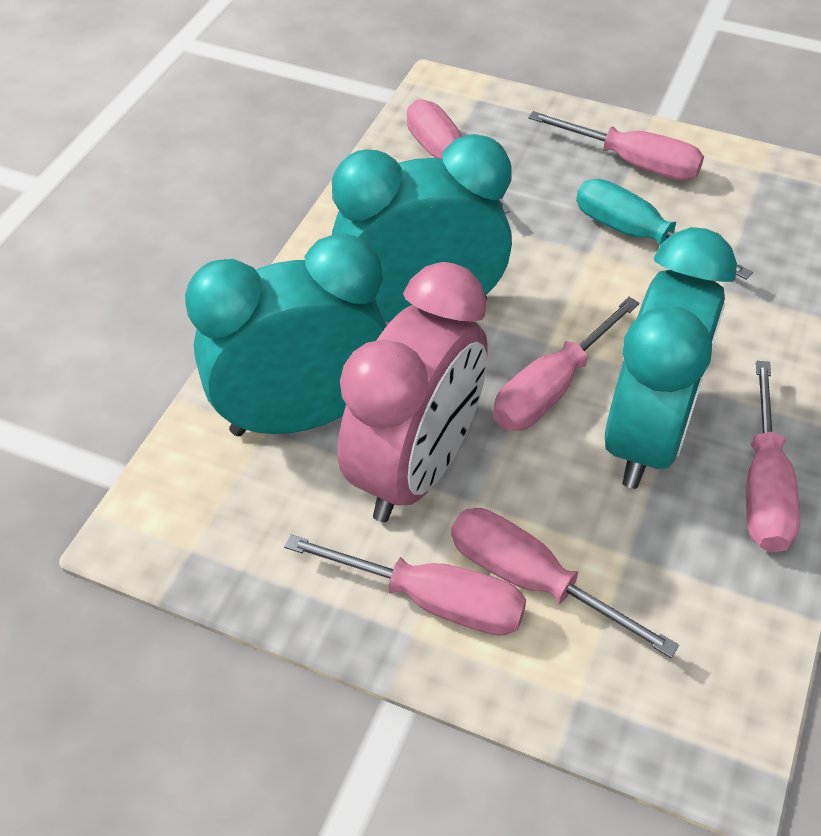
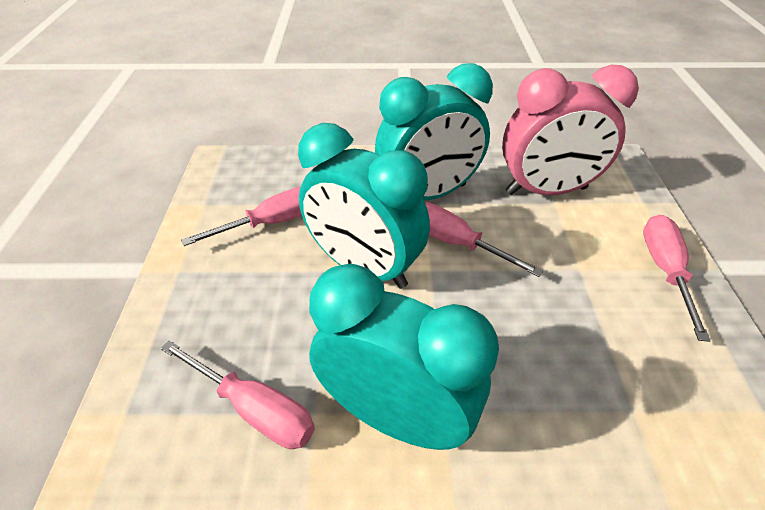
pink screwdriver: [284,534,526,636] [407,99,510,214] [451,508,679,658] [493,297,640,431] [528,111,704,180] [746,361,800,553] = 6 -> [161,340,315,449] [181,186,302,246] [424,201,543,277] [643,215,711,342] = 4
turquoise screwdriver: [576,179,753,280] = 1 -> none = 0

